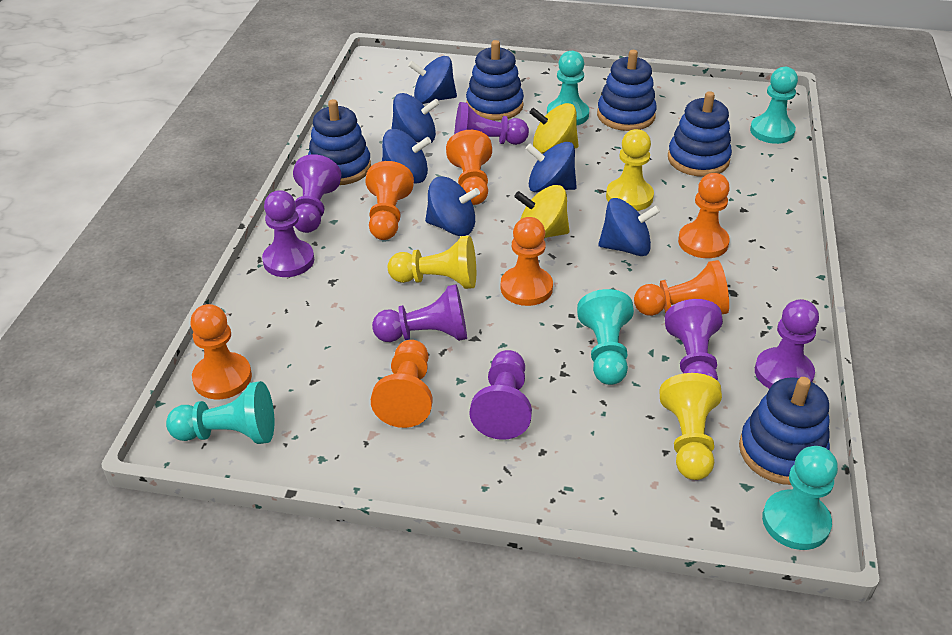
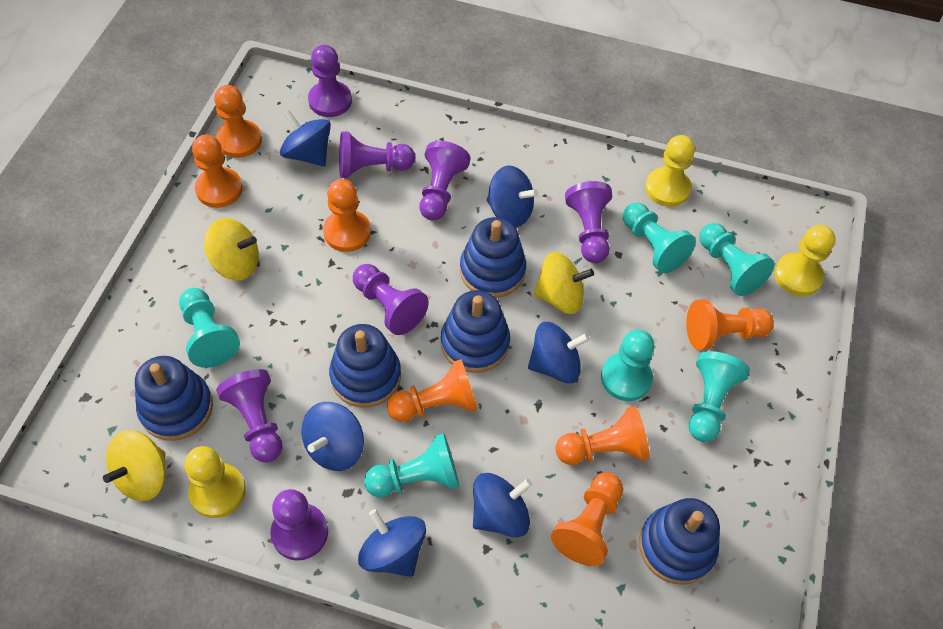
turquoise pawn: [166,381,275,444] [547,51,589,126] [577,289,634,385] [750,67,798,144] [762,446,838,550] = 5 -> [179,288,240,368] [364,433,459,497] [601,330,654,401] [623,203,696,273] [689,351,750,442] [700,223,775,296] = 6
yellow spinning top: [514,185,570,238] [529,103,579,154] = 2 -> [103,430,166,501] [204,218,259,281] [533,252,594,314] = 3

